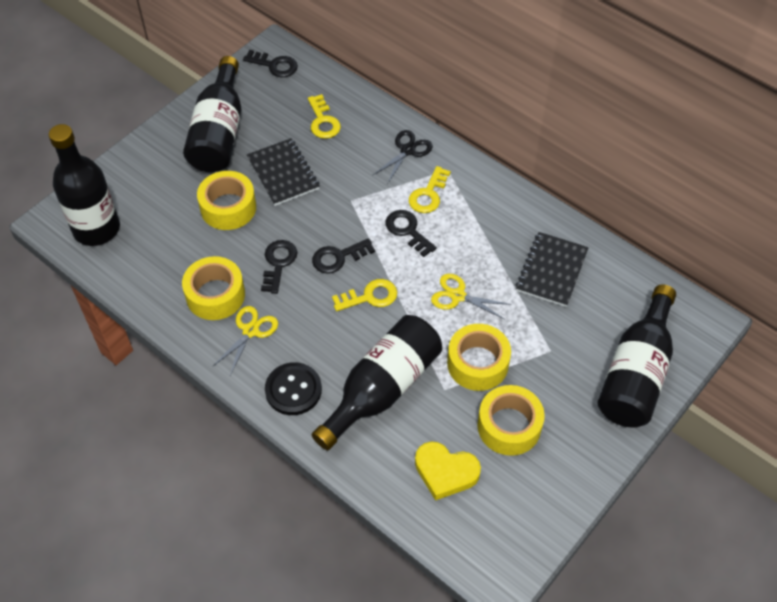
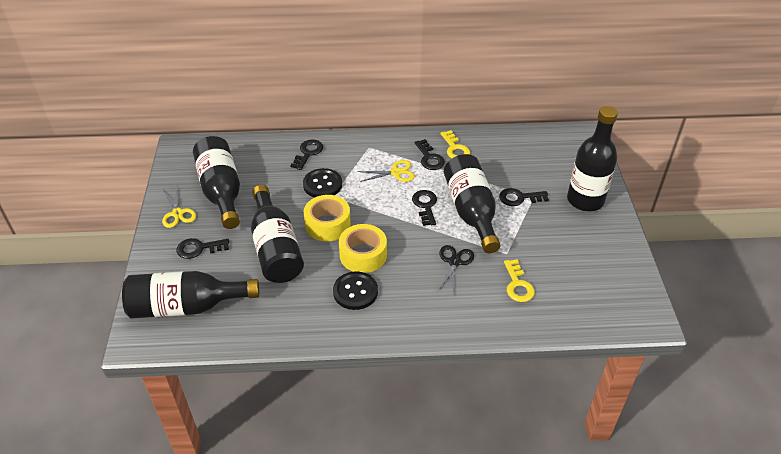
black bottle: [49,124,120,246] [183,56,241,172] [312,315,442,450] [598,285,676,427] = 4 -> [122,271,259,319] [193,136,240,229] [251,185,304,283] [444,154,501,253] [567,106,618,211] = 5
black button: [265,362,322,415] = 1 -> [303,168,342,198] [333,271,378,310] = 2
black key: [243,50,298,77] [261,240,297,294] [312,238,375,274] [385,210,437,257] = 4 -> [176,238,229,259] [290,139,323,170] [412,190,437,226] [414,139,445,170] [499,188,549,206] = 5
black notebook: [247,138,320,206] [516,232,589,307] = 2 -> none = 0
yellow heart: [415,441,481,501] = 1 -> none = 0
yellow key: [308,94,341,139] [332,279,397,311] [409,166,451,213] = 3 -> [440,130,470,158] [504,259,535,302] = 2
yellow tape: [182,256,245,320] [197,171,256,230] [447,324,511,391] [477,385,545,456] = 4 -> [304,195,351,241] [339,224,387,273] = 2

